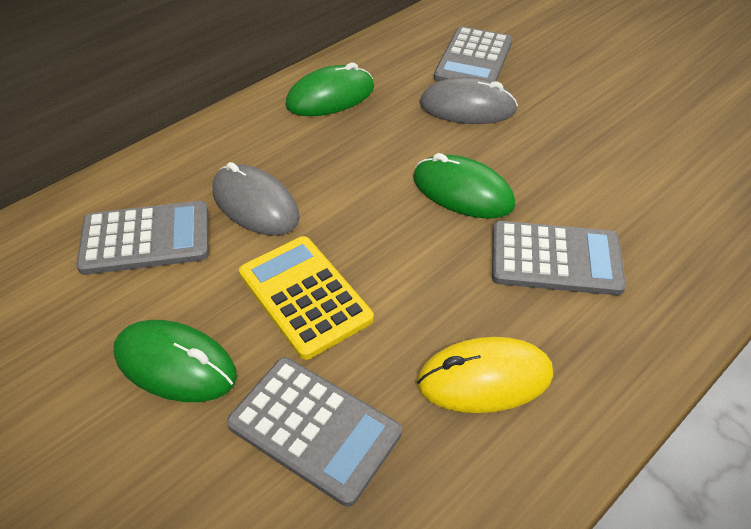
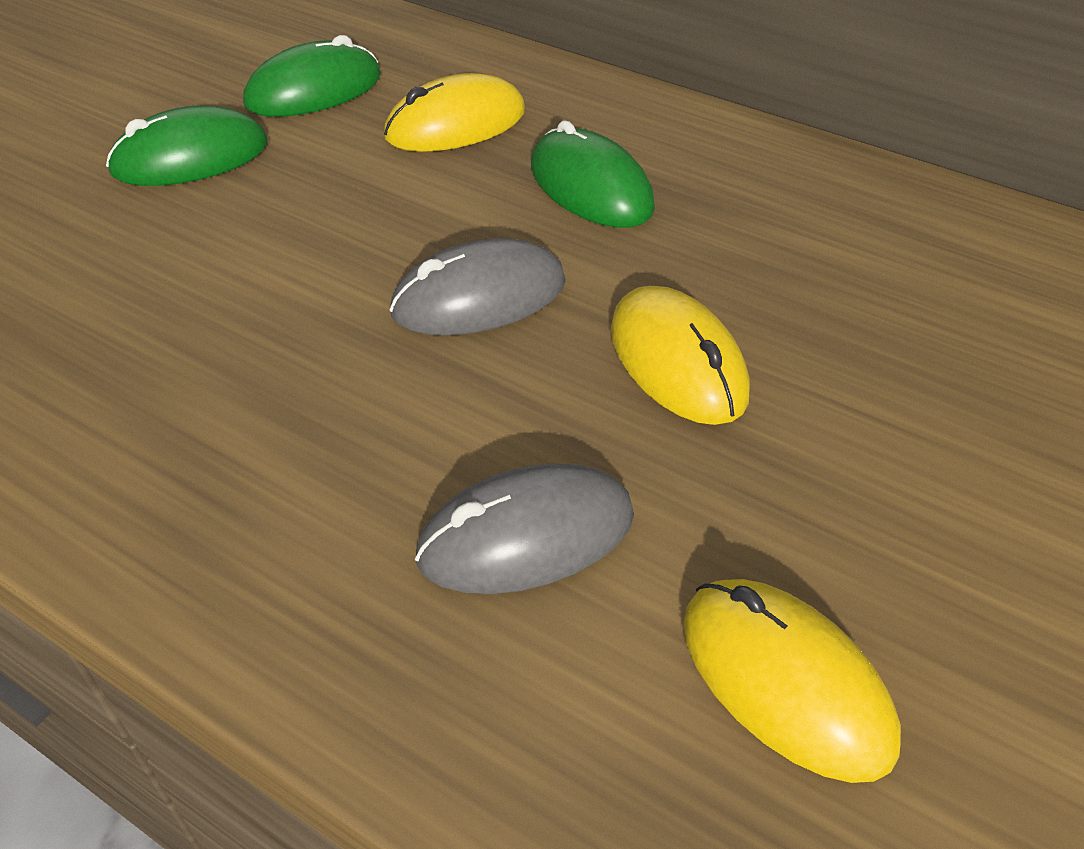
grey calculator: [76,201,208,275] [227,357,402,507] [434,26,512,82] [492,221,626,295] = 4 -> none = 0
yellow calculator: [239,236,373,360] = 1 -> none = 0
yellow mouse: [417,337,553,413] = 1 -> [384,73,525,152] [611,286,750,425] [683,579,901,783] = 3

